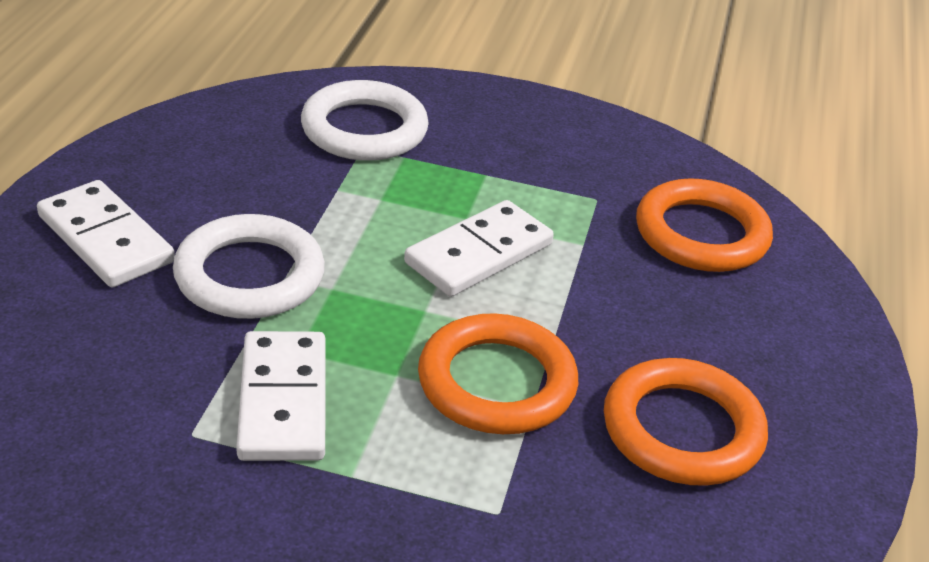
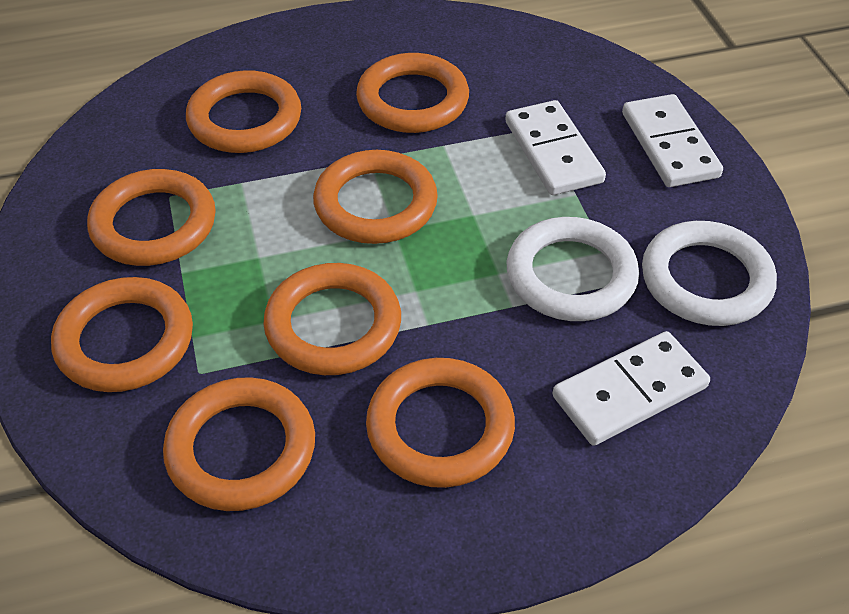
orange ring: [418,313,578,434] [604,358,768,486] [636,178,773,272] = 3 -> [51,277,193,392] [87,169,216,266] [163,377,315,511] [186,70,301,153] [263,263,401,375] [313,150,438,244] [356,53,469,133] [366,358,515,488] = 8

